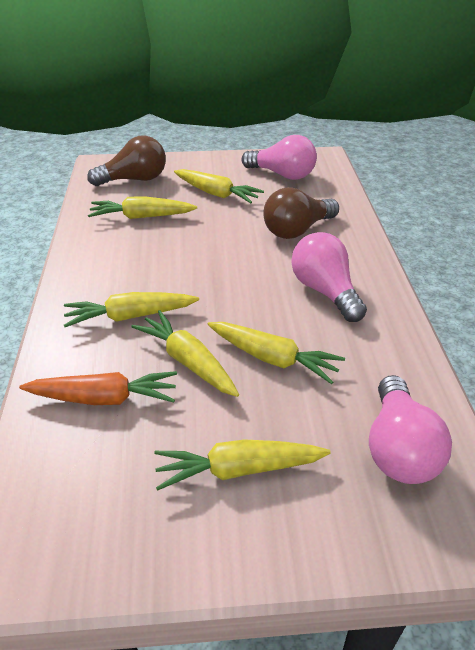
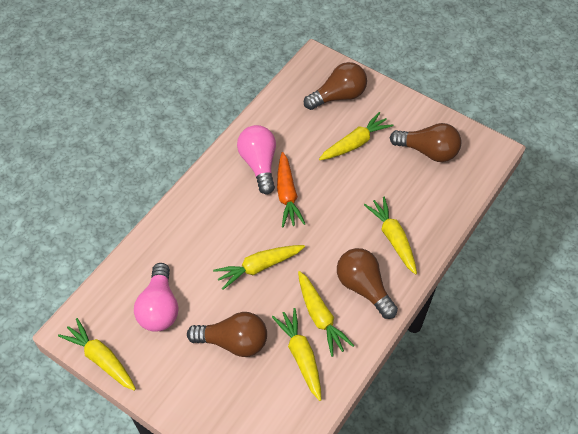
brown light bulb: [87,136,166,186] [263,187,339,239] = 2 -> [187,312,267,357] [304,62,367,110] [337,248,398,319] [390,123,461,162] = 4
pink light bulb: [241,135,317,180] [291,232,367,322] [369,375,452,484] = 3 -> [134,263,178,332] [237,125,276,194] = 2

